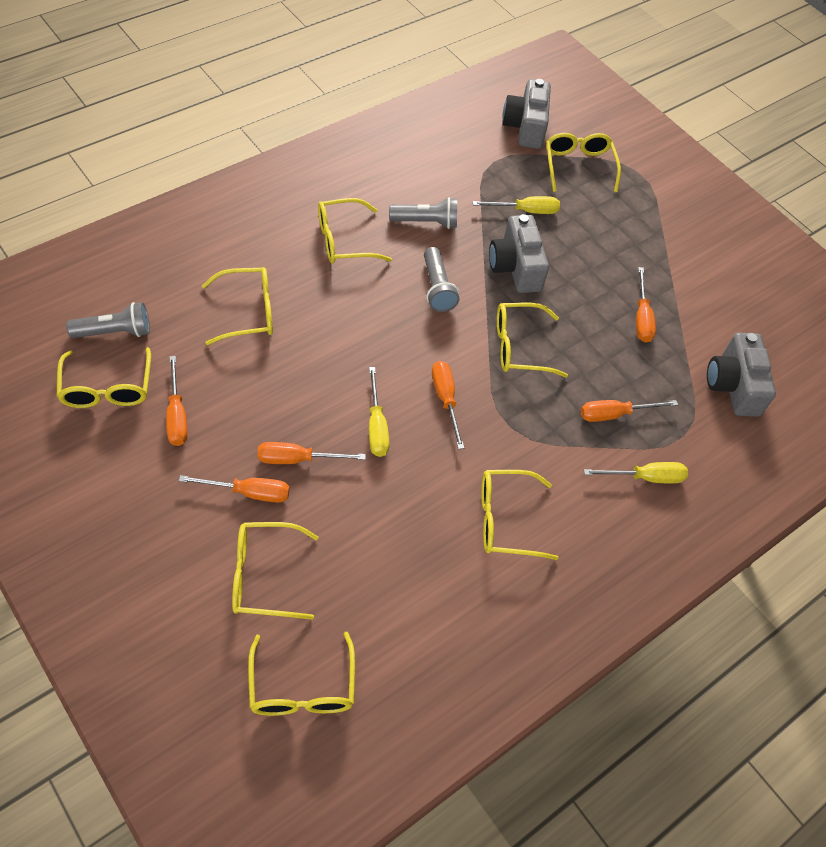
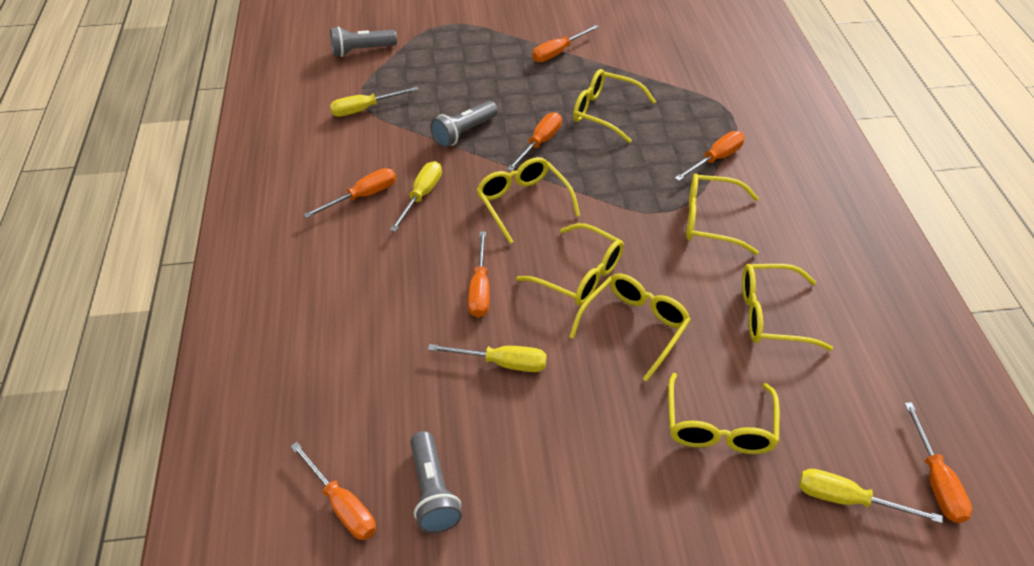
grey camera: [489,214,549,293] [502,79,551,149] [707,333,776,417] = 3 -> none = 0
orange screwdriver: [166,356,188,446] [179,475,290,503] [258,442,366,464] [432,361,464,449] [581,400,678,422] [636,267,656,343] = 6 -> [290,442,376,540] [303,168,396,218] [468,231,490,318] [507,112,562,171] [532,25,599,62] [675,131,745,181] [904,402,972,523] = 7
yellow glasses: [57,347,151,408] [202,267,273,345] [232,522,318,620] [248,632,355,716] [318,198,392,264] [481,470,558,560] [497,303,568,378] [546,133,621,192] = 8 -> [476,157,580,244] [516,223,624,305] [569,273,691,382] [573,69,656,143] [668,373,780,454] [686,174,759,255] [742,264,833,351] = 7
yellow screwdriver: [369,367,390,457] [473,196,560,214] [584,462,688,483] = 3 -> [330,86,419,117] [390,161,442,232] [428,344,547,372] [799,469,943,523] = 4

